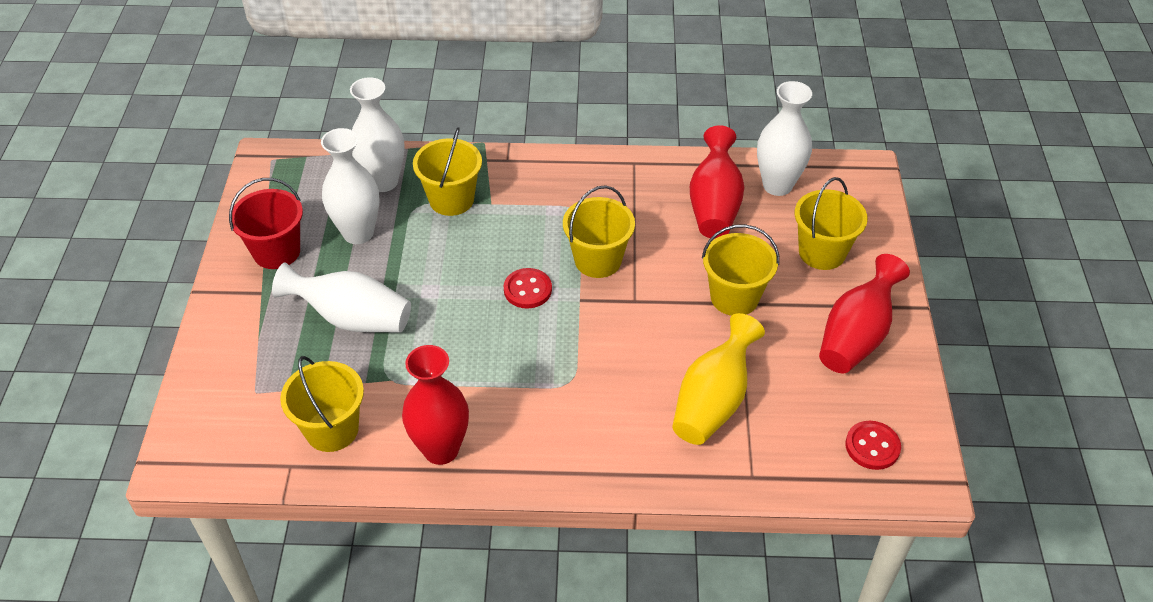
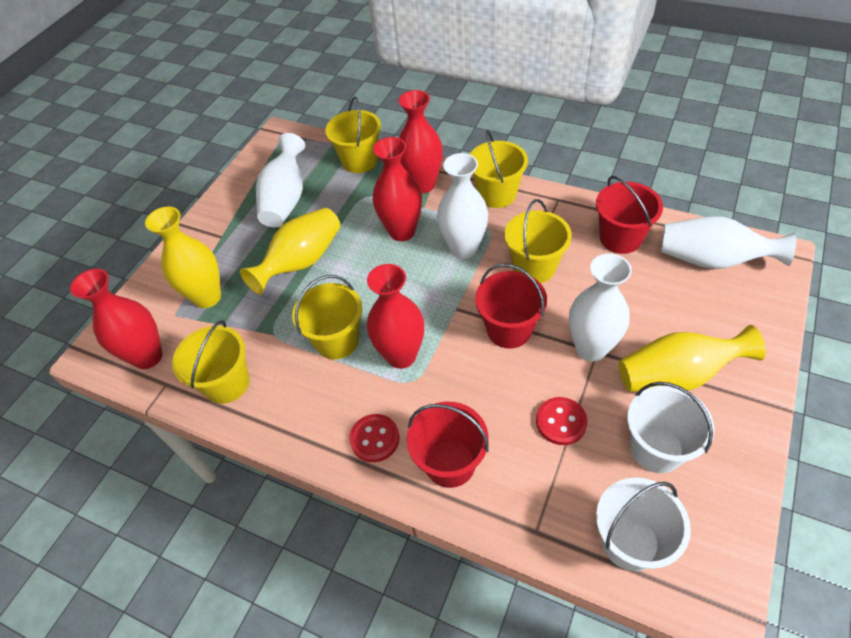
red bucket: [229,178,303,269] = 1 -> [407,402,489,488] [475,264,547,349] [596,176,663,254] = 3
red vase: [402,345,469,465] [690,125,744,238] [819,254,910,373] = 3 -> [70,269,163,369] [367,264,424,369] [373,137,422,241] [399,90,443,193] = 4
white bucket: none = 0 -> [596,477,691,571] [627,382,715,473] = 2
yellow vase: [672,313,765,445] = 1 -> [145,207,221,308] [240,208,340,294] [619,325,766,392] = 3

